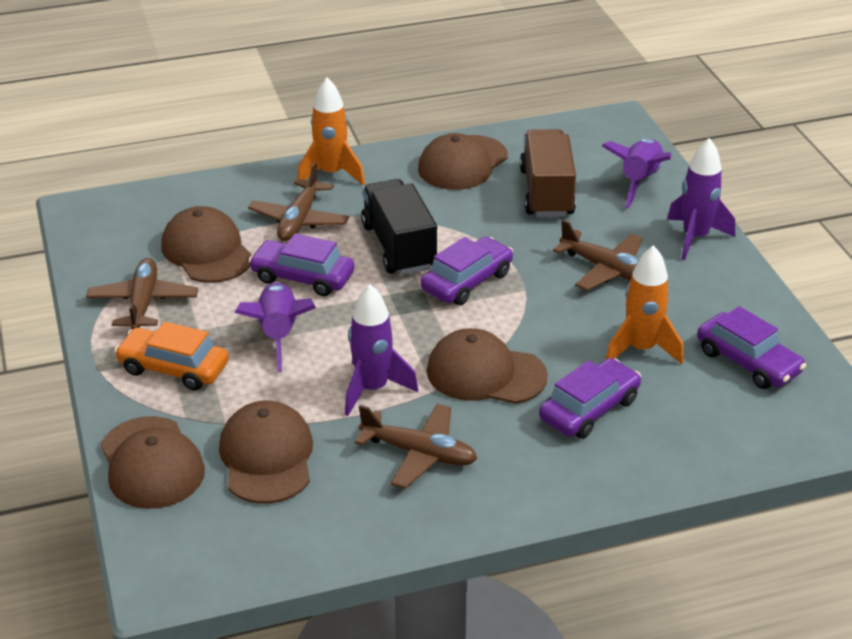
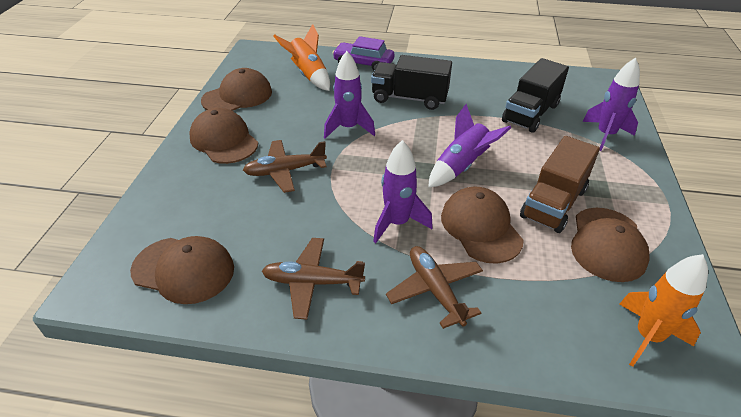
black truck: [361,179,437,275] = 1 -> [371,55,452,110] [502,58,569,133] = 2
brown plane: [86,258,198,330] [248,162,349,241] [355,404,477,489] [553,220,642,291] = 4 -> [243,140,327,193] [262,238,365,320] [386,246,483,329] = 3
orange car: [114,322,229,391] = 1 -> none = 0
purple car: [249,234,354,296] [421,237,513,305] [539,358,641,439] [697,306,806,389] = 4 -> [333,36,394,70] = 1

